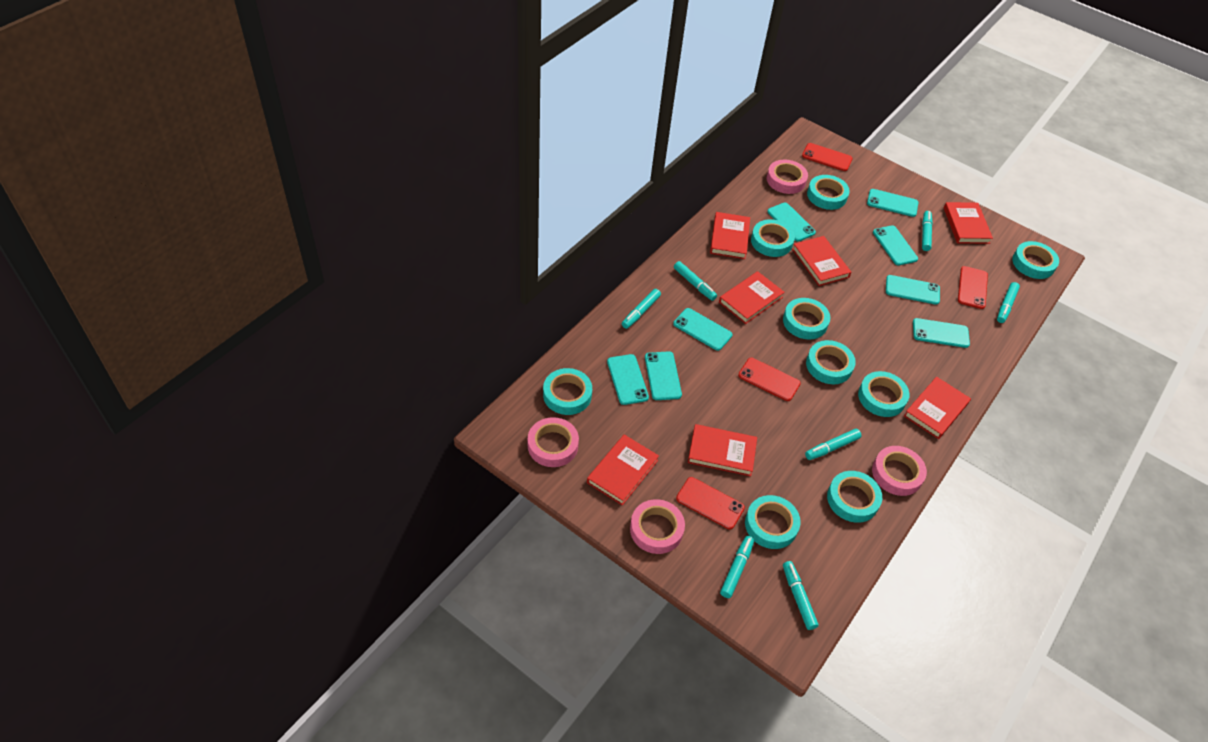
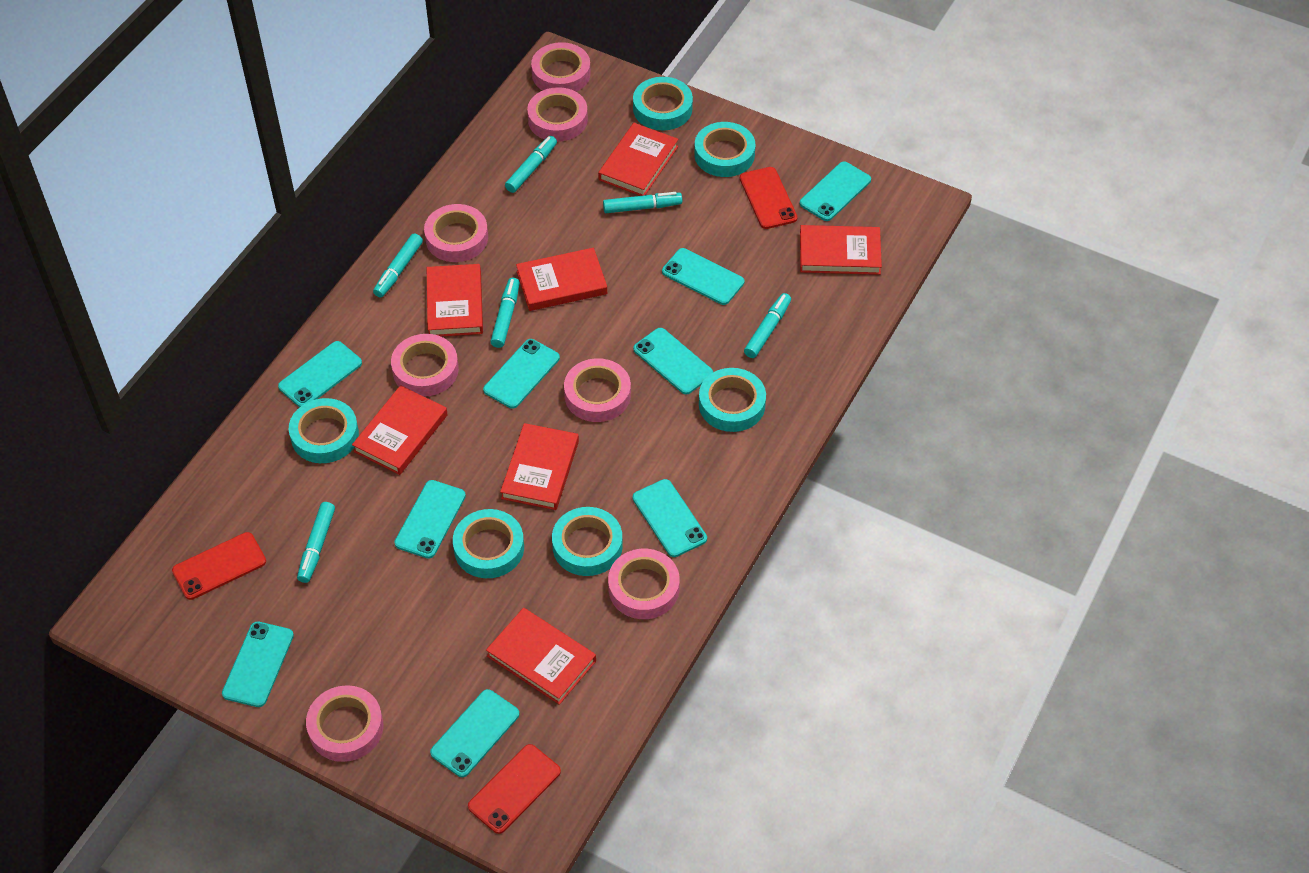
pink tape: [528,417,579,467] [630,499,685,554] [767,160,808,194] [872,446,927,496] = 4 -> [306,685,383,762] [391,334,459,397] [424,204,488,262] [527,87,588,142] [531,42,591,92] [564,358,631,422] [608,549,680,619] = 7
red phone: [676,477,745,529] [738,358,801,401] [802,143,853,171] [958,266,988,309] = 4 -> [172,532,266,600] [468,744,561,834] [740,167,797,229] = 3
turquoise marker: [622,289,661,329] [674,261,717,301] [720,536,754,598] [783,561,819,630] [805,429,862,460] [922,211,933,251] [997,282,1020,323] = 7 -> [297,502,335,583] [373,233,423,298] [490,278,520,348] [505,136,557,193] [603,192,682,213] [744,293,791,358] = 6
turquoise phone: [607,354,649,405] [645,351,682,400] [673,308,733,351] [767,203,816,242] [867,189,918,217] [873,225,918,266] [886,275,940,305] [913,318,970,348] = 8 -> [222,622,294,707] [278,341,362,407] [394,480,466,559] [430,689,520,777] [483,339,560,409] [633,328,713,394] [633,479,707,557] [662,248,744,305] [800,161,871,221] = 9
turquoise tape: [543,368,592,415] [745,495,801,549] [751,219,795,257] [783,298,830,340] [806,340,856,384] [807,175,850,210] [827,471,882,523] [858,371,909,417] [1012,241,1059,279] = 9 -> [289,398,359,463] [453,509,524,578] [552,507,623,576] [633,77,693,130] [694,122,755,177] [699,368,766,432] = 6

